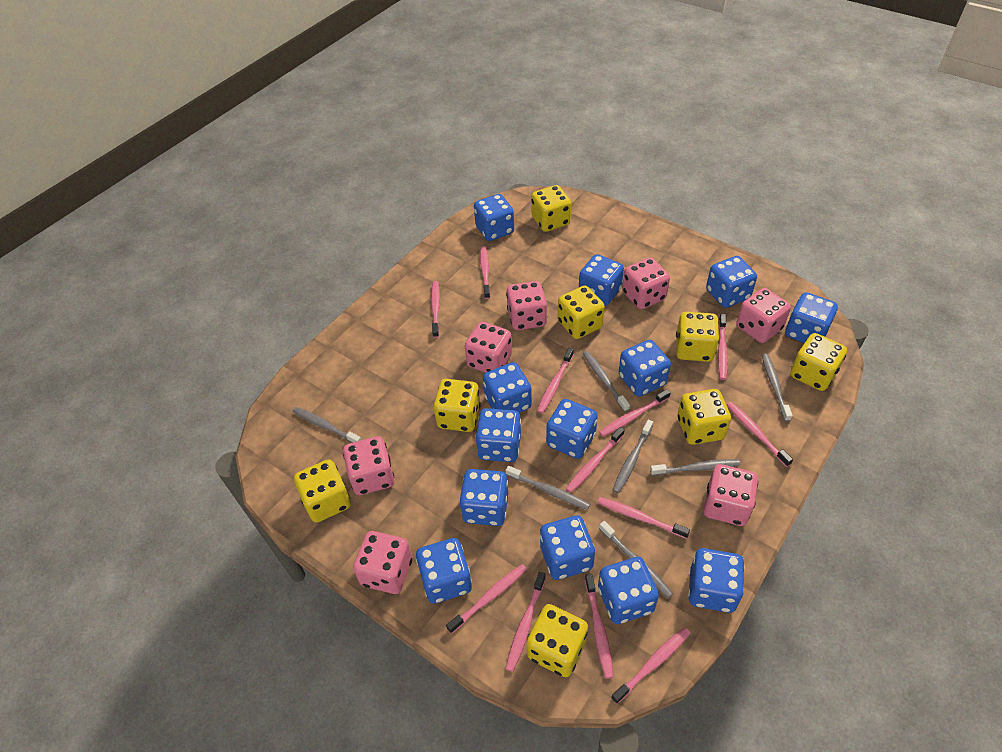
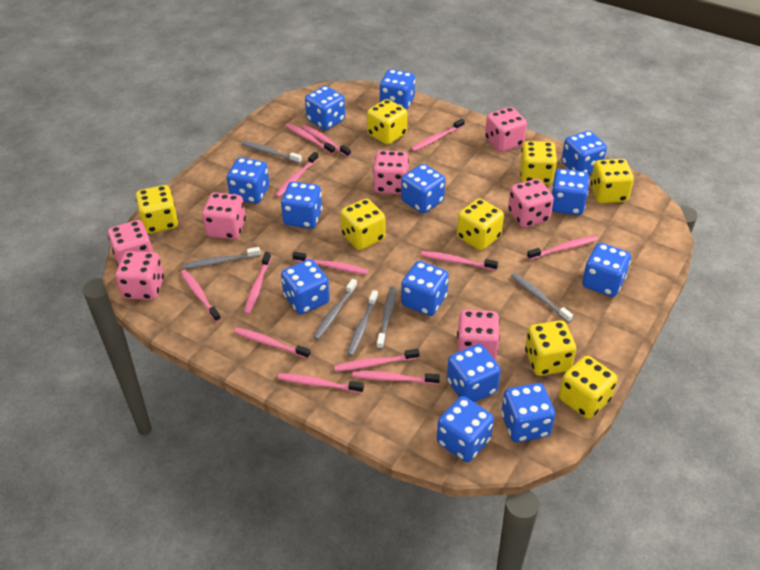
grey toothbrush: [293,407,361,443] [506,466,590,510] [583,351,630,412] [599,521,673,598] [612,420,653,493] [650,459,740,476] [762,353,793,422] = 7 -> [183,247,261,269] [241,141,302,164] [313,279,357,340] [347,290,378,356] [376,286,397,350] [511,273,573,323] = 6
pink toothbrush: [431,281,440,338] [446,564,527,634] [480,246,490,299] [505,572,546,672] [537,348,574,414] [566,427,624,493] [585,574,614,679] [598,497,690,539] [599,389,670,437] [611,627,691,704] [718,314,728,380] [727,402,793,467] = 12 -> [181,270,221,322] [234,328,311,359] [244,252,271,314] [275,152,318,197] [278,373,364,393] [285,123,335,154] [293,251,368,275] [302,125,351,157] [334,349,420,372] [352,371,440,385] [411,119,465,151] [421,251,498,270] [527,236,597,260] = 13

